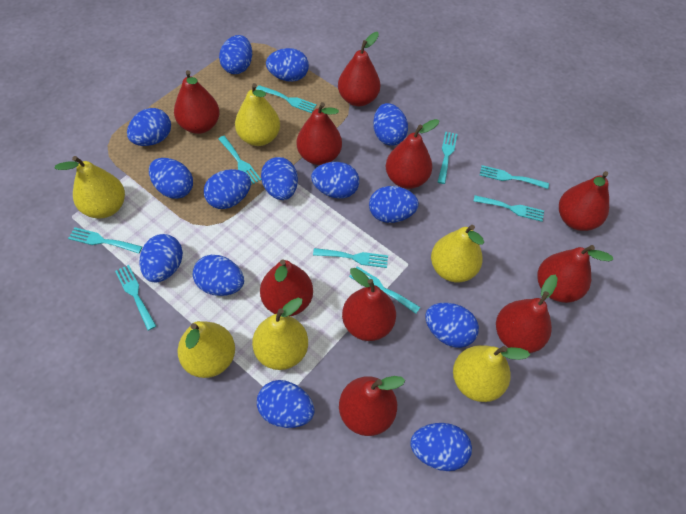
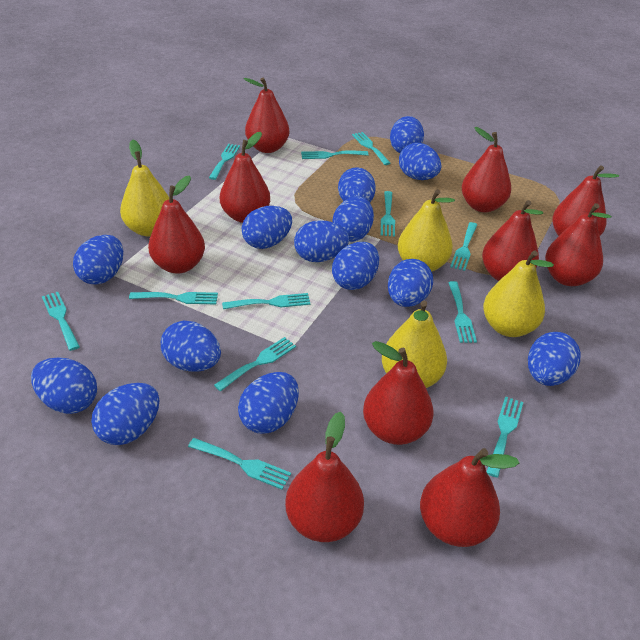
turquoise fork: [68,227,142,254] [115,265,156,330] [218,136,261,185] [256,85,317,113] [313,248,388,268] [349,266,420,314] [438,132,457,184] [474,195,544,222] [480,165,549,189] = 9 -> [42,292,80,351] [129,292,218,305] [188,438,291,490] [209,144,240,180] [214,337,296,391] [222,293,310,309] [301,150,368,159] [352,132,391,165] [381,191,395,237] [448,281,477,343] [450,222,477,271] [487,396,523,477] = 12
yellow pear: [54,156,125,219] [177,321,235,378] [235,83,280,146] [252,298,308,370] [431,225,484,282] [453,345,530,402] = 6 -> [120,139,169,236] [382,301,447,388] [398,189,455,272] [483,251,554,337] = 4

